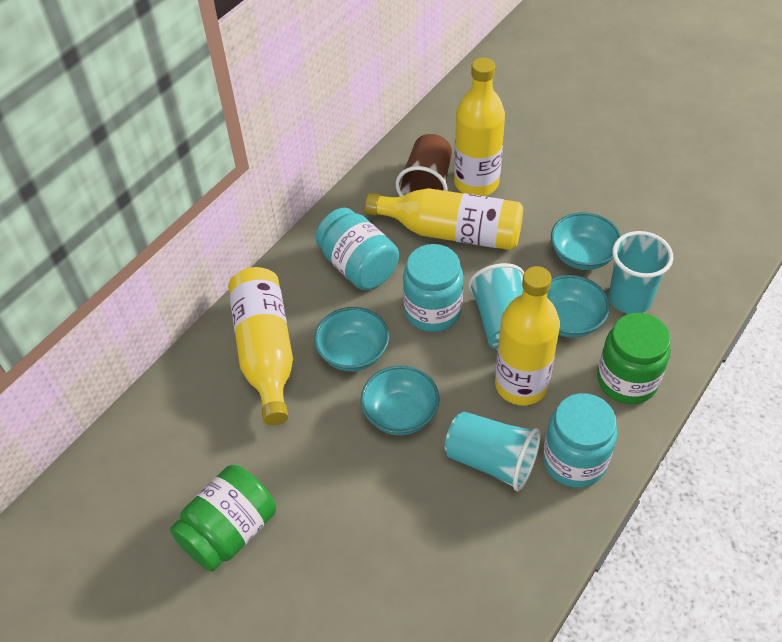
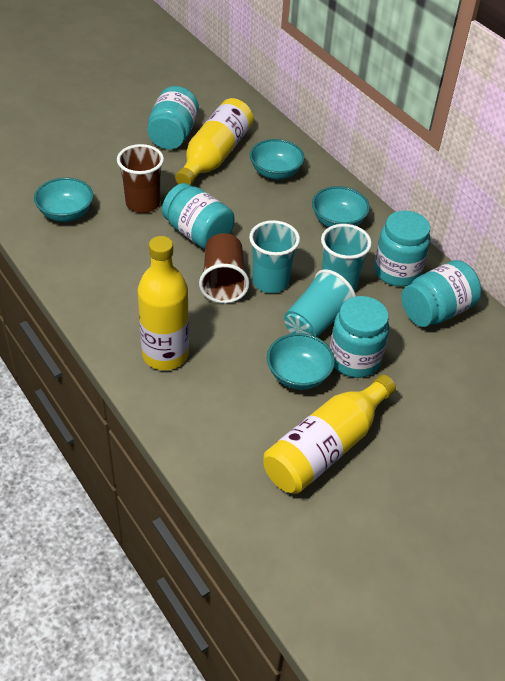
brown cup: [396,134,452,197] = 1 -> [117,144,164,213] [199,233,249,303] = 2
green jar: [170,465,276,572] [597,313,671,404] = 2 -> none = 0
turquoise jar: [315,208,399,290] [403,244,463,332] [543,393,617,488] = 3 -> [147,86,199,149] [162,183,234,249] [330,296,389,378] [374,211,430,286] [401,260,481,327] = 5
yellow bottle: [228,267,293,425] [365,188,523,250] [454,58,505,196] [495,266,560,406] = 4 -> [137,236,189,370] [175,98,253,185] [263,375,396,494] = 3

